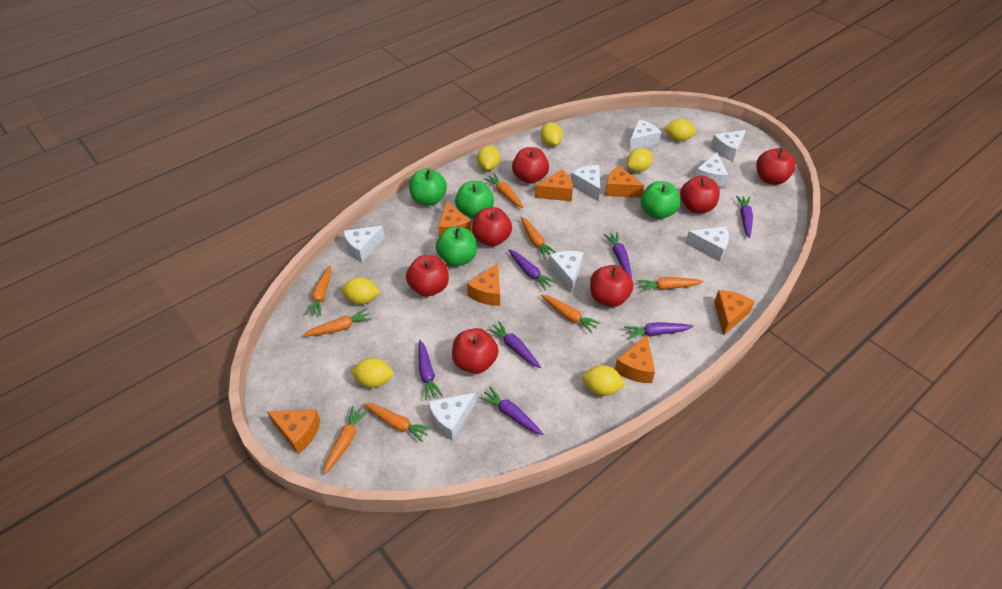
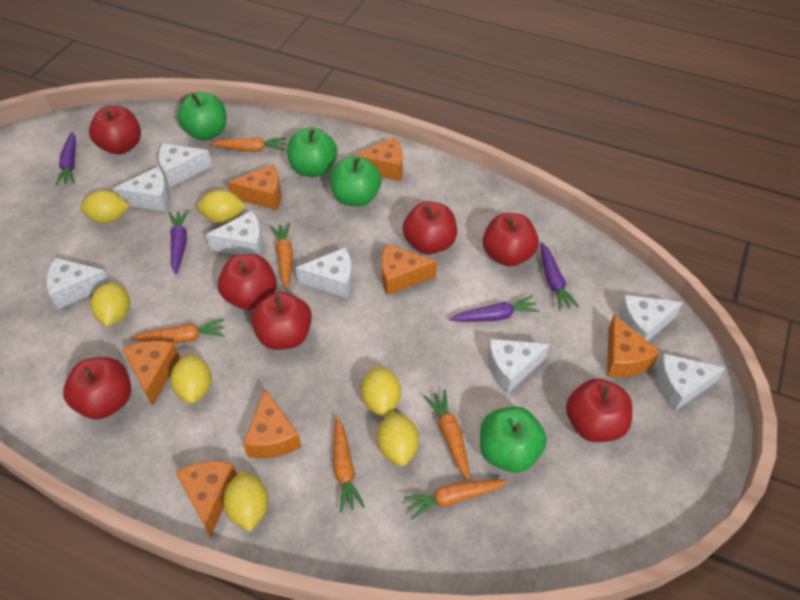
orange carrot: [302,308,372,336] [305,265,331,316] [324,406,368,475] [363,403,432,443] [484,173,524,208] [520,217,556,259] [541,294,601,333] [637,277,703,292] = 8 -> [131,319,225,343] [210,137,286,152] [271,223,293,289] [333,416,365,512] [404,480,508,520] [424,390,470,480] = 6
purple carrot: [418,340,443,400] [479,387,543,435] [487,321,541,368] [508,249,556,290] [604,232,632,278] [624,322,693,340] [736,195,753,238] = 7 -> [55,132,76,185] [169,210,188,274] [450,295,539,322] [540,242,579,311] = 4

